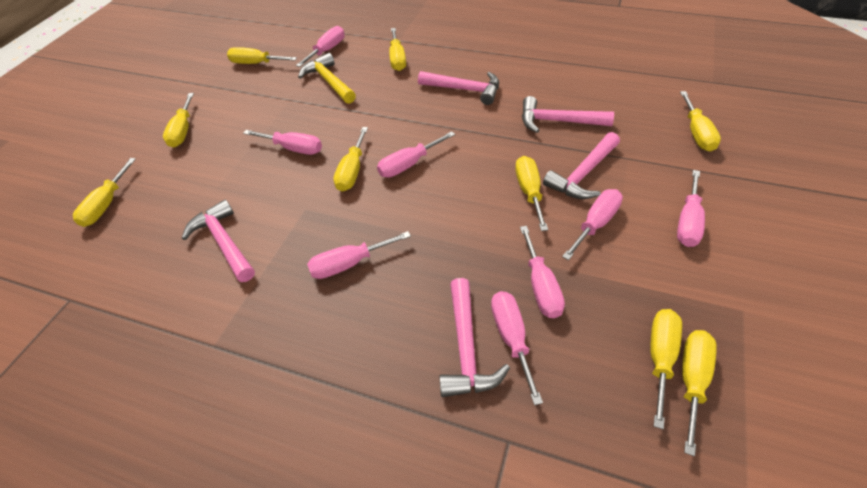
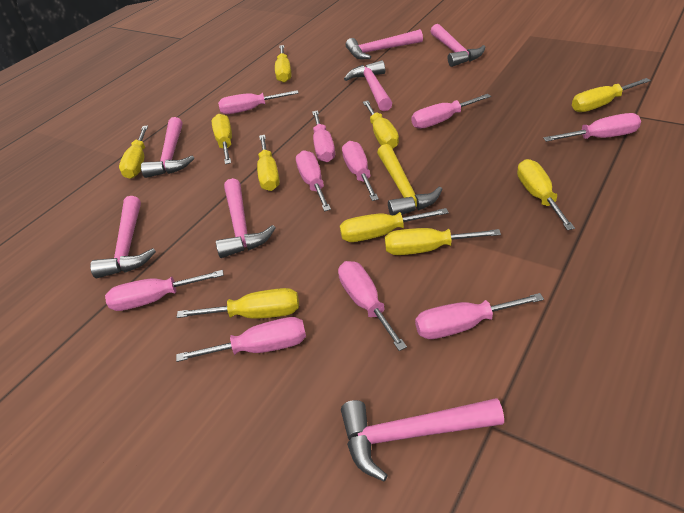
pink hammer: [182,199,255,282] [418,71,499,105] [439,278,510,397] [522,96,614,133] [543,132,620,199] = 5 -> [90,196,156,278] [141,117,194,178] [216,178,275,258] [341,398,504,481] [344,60,392,111] [346,29,423,59] [430,24,485,67] = 7
pink screwdriver: [243,130,322,155] [296,26,345,67] [307,231,411,279] [377,131,455,178] [491,291,543,405] [520,226,565,318] [562,189,623,260] [677,170,705,247] = 8 -> [105,270,224,311] [176,317,306,362] [218,90,299,114] [296,150,331,211] [312,110,335,162] [338,261,407,351] [342,141,379,201] [411,94,491,129] [415,293,544,339] [543,113,641,142] = 10
yellow screwdriver: [73,158,136,227] [163,93,194,147] [227,47,297,64] [333,127,368,192] [389,28,406,71] [515,156,548,231] [650,309,682,429] [680,91,721,151] [682,330,717,456] = 9 -> [119,125,148,179] [177,288,299,319] [212,114,232,164] [257,135,280,191] [275,45,291,83] [340,208,449,242] [363,101,399,149] [385,228,501,255] [517,159,575,230] [572,78,651,112] = 10

